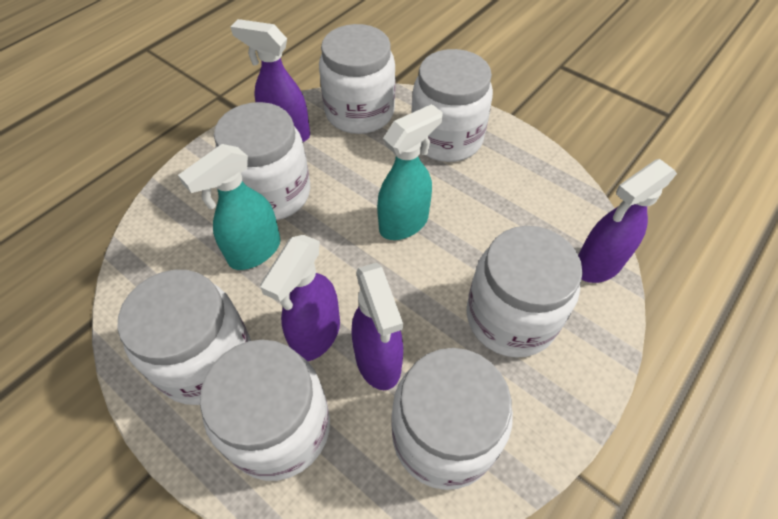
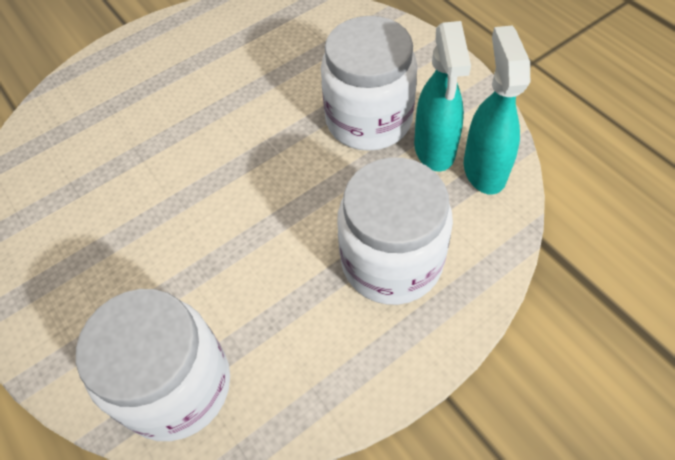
purple spray bottle: [231,19,310,142] [260,235,340,361] [352,263,403,390] [578,159,677,283] = 4 -> none = 0
white jar: [117,270,251,405] [200,340,330,481] [214,102,310,221] [319,24,396,134] [391,348,513,490] [411,49,493,162] [466,226,583,358] = 7 -> [76,289,230,441] [321,16,417,151] [337,157,453,305] = 3

